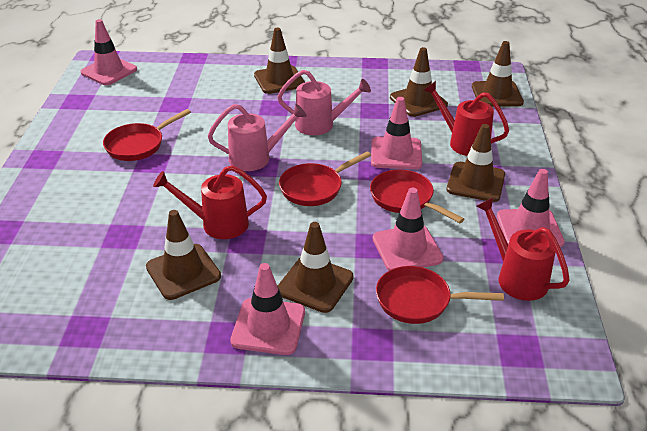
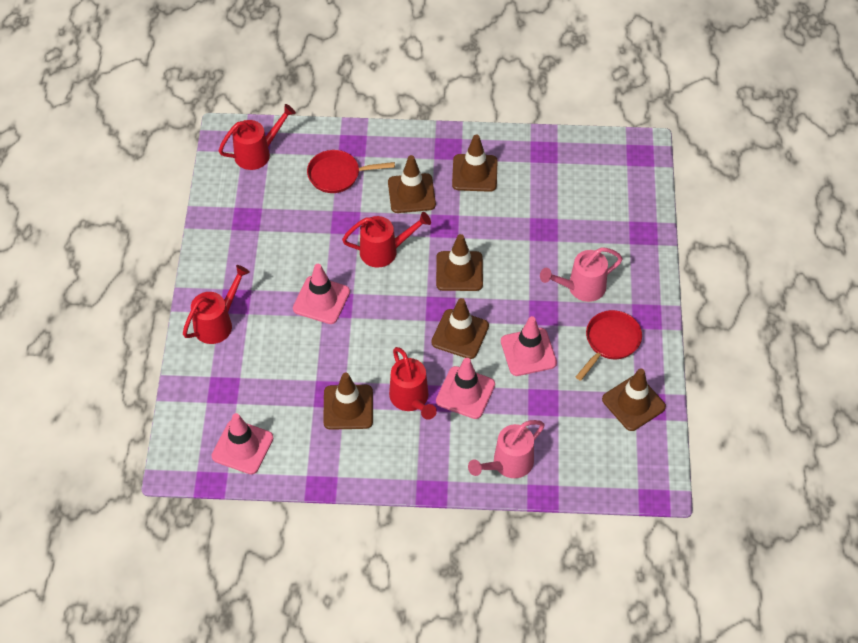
pink traffic cone: [81,19,137,85] [230,263,305,355] [371,97,422,169] [373,188,444,271] [497,169,565,247] = 5 -> [211,413,273,474] [293,264,350,324] [436,358,495,419] [501,316,557,376] = 4
red pan: [103,109,191,161] [279,151,371,206] [370,169,464,223] [376,266,504,324] = 4 -> [307,150,395,193] [576,310,642,381] = 2
red watering can: [153,165,267,239] [423,81,509,156] [476,198,570,301] = 3 -> [183,265,250,344] [219,104,296,170] [342,212,431,267] [389,347,437,420] = 4

